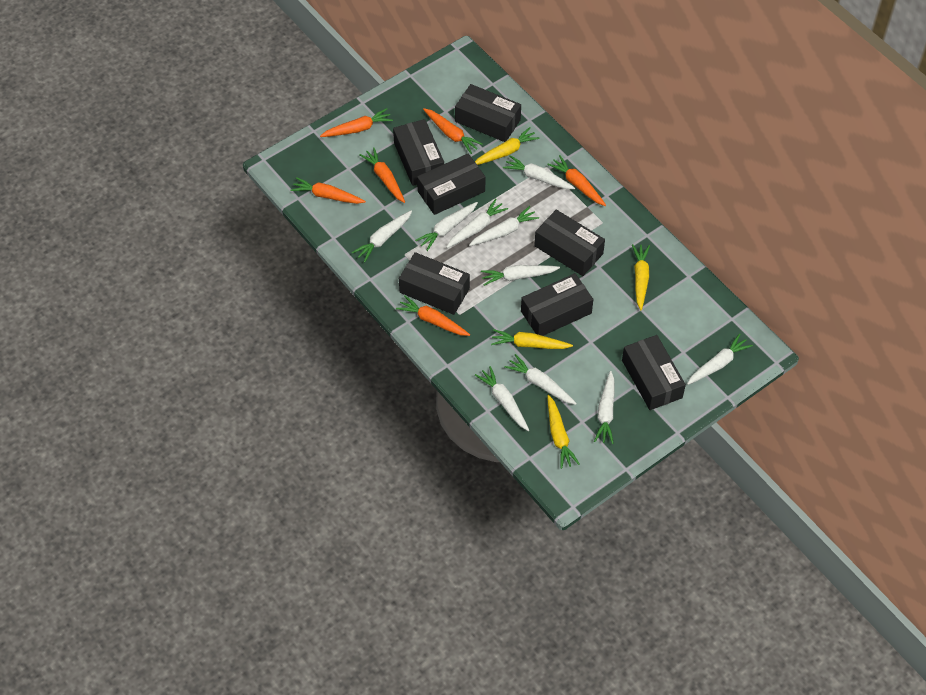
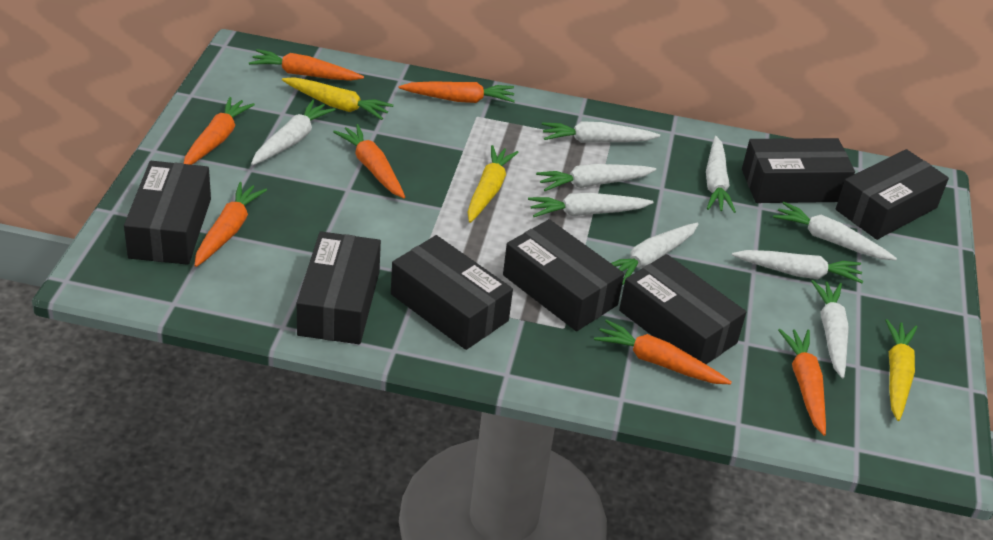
orange carrot: [290,177,366,204] [320,108,393,137] [359,147,405,203] [396,296,470,336] [423,108,483,154] [547,155,606,206] = 6 -> [184,97,255,165] [195,182,267,267] [249,49,364,81] [333,124,405,198] [399,81,515,103] [594,319,732,384] [778,329,826,436] = 7
white carrot: [352,210,412,263] [415,202,478,251] [446,199,508,248] [469,206,539,246] [475,366,529,431] [481,265,560,286] [503,155,575,189] [504,354,577,405] [594,371,615,444] [687,333,753,385] = 10 -> [251,100,336,165] [528,193,654,217] [536,164,656,191] [542,121,660,143] [611,223,699,285] [706,136,736,213] [732,250,863,283] [773,202,897,260] [811,280,849,379] = 9
yellow carrot: [475,127,540,165] [491,329,573,349] [547,395,580,469] [632,244,650,310] = 4 -> [282,77,393,120] [468,145,519,223] [885,319,917,421] = 3

